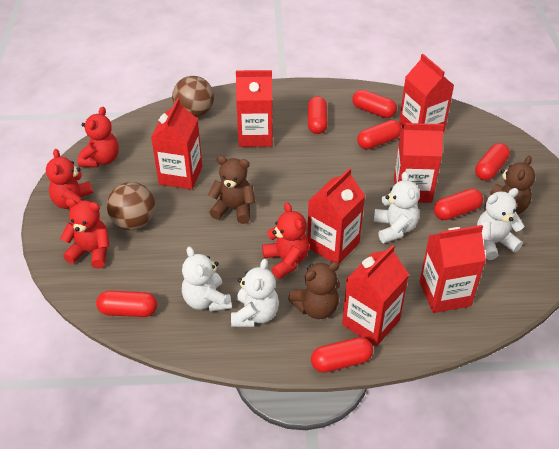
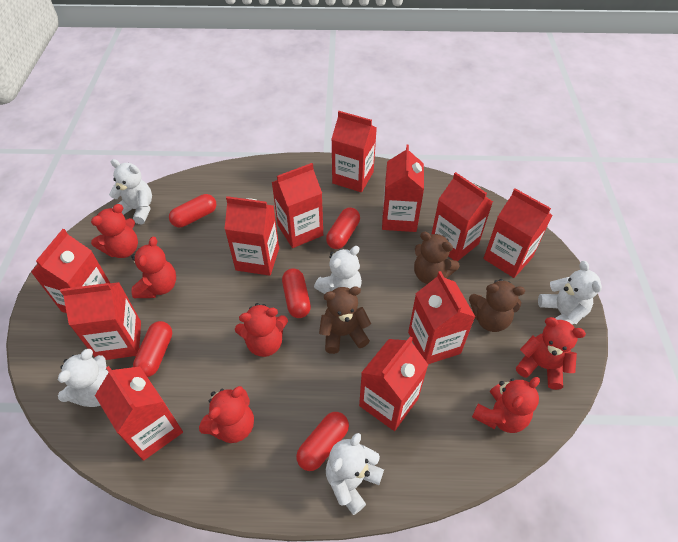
brown ball: [107,182,156,230] [172,76,214,118] = 2 -> none = 0
red capsule: [96,290,157,317] [308,96,328,134] [311,337,373,373] [352,90,397,118] [357,120,402,150] [434,188,483,220] [475,143,510,181] = 7 -> [133,321,172,377] [169,194,216,227] [282,268,311,318] [296,412,349,471] [326,208,360,249] = 5
red carton: [151,98,202,190] [236,70,273,147] [307,168,365,264] [342,245,409,347] [394,123,444,203] [399,54,454,132] [419,225,486,313] = 7 -> [31,229,110,313] [60,282,141,360] [95,366,183,461] [225,196,279,276] [272,163,323,248] [331,111,377,192] [359,336,428,431] [382,145,424,232] [408,271,475,364] [431,172,493,261] [483,188,552,278] = 11
red teddy bear: [46,149,93,209] [60,198,109,268] [78,107,119,167] [262,203,309,279] = 4 -> [91,204,138,258] [131,236,176,298] [199,386,254,443] [235,303,288,357] [472,377,540,433] [516,317,586,390] = 6
white teddy bear: [182,246,232,312] [231,259,279,327] [374,172,420,243] [477,188,524,260] = 4 -> [58,349,109,407] [109,159,152,224] [314,246,362,294] [326,433,384,515] [538,261,602,325] = 5

